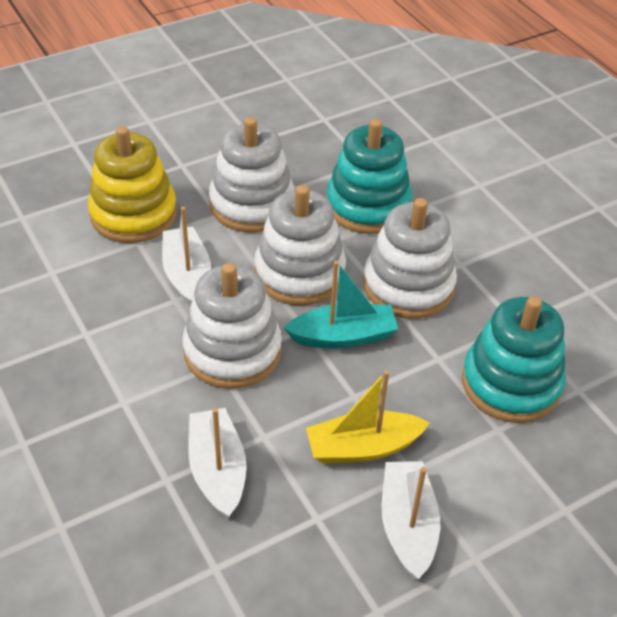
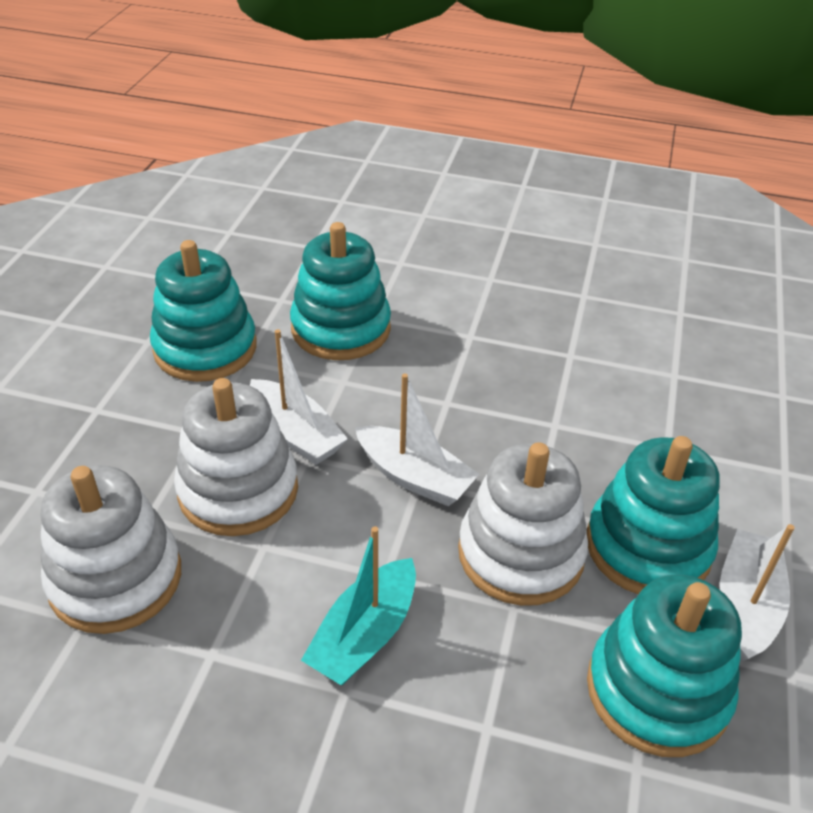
turquoise stacking toy: [327,119,412,234] [462,296,566,423] = 2 -> [150,240,257,382] [290,222,391,360] [587,436,720,594] [587,575,742,757] = 4
white stacking toy: [182,263,282,389] [209,117,294,232] [254,185,346,306] [363,198,457,319] = 4 -> [41,465,181,634] [174,378,298,536] [458,442,588,606] = 3
yellow boat: [306,370,430,464] = 1 -> none = 0
yellow stacking toy: [88,126,177,243] = 1 -> none = 0

